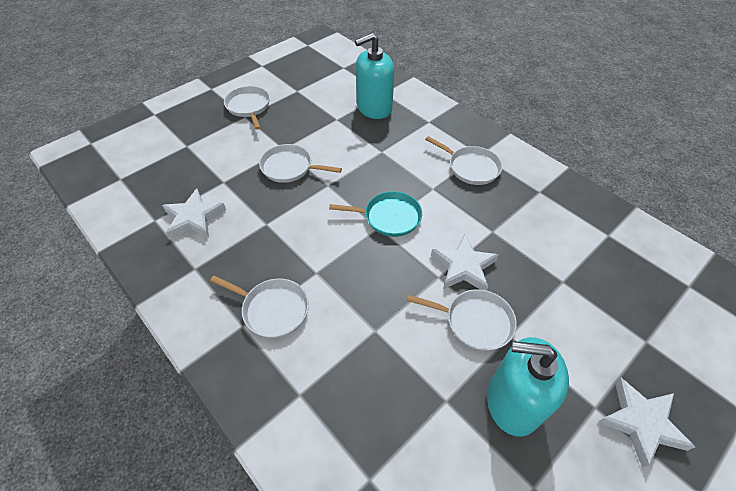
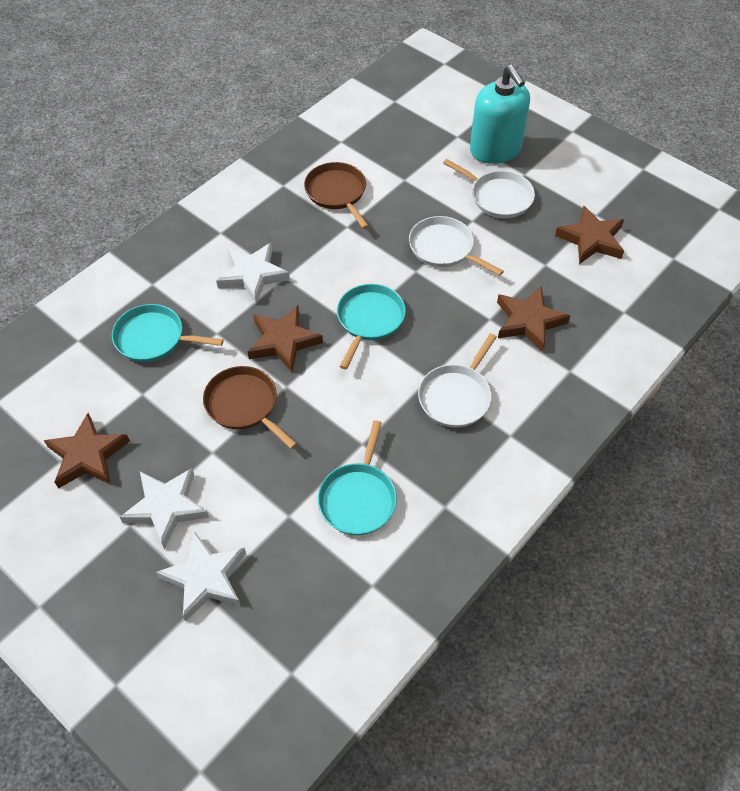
brown pan: none = 0 -> [203,366,297,449] [304,162,369,229] = 2
brown star: none = 0 -> [44,413,130,489] [248,305,323,372] [497,286,570,352] [555,206,624,264] = 4
turquoise pan: [329,191,422,237] = 1 -> [112,304,224,362] [318,420,397,535] [337,284,406,369] = 3
turquoise soap dispenser: [355,33,394,119] [487,337,569,437] = 2 -> [470,64,530,164] = 1
white pan: [210,276,309,338] [224,86,270,130] [259,144,342,183] [407,289,517,351] [425,136,502,185] = 5 -> [409,216,504,276] [418,333,497,428] [443,159,535,218] = 3

